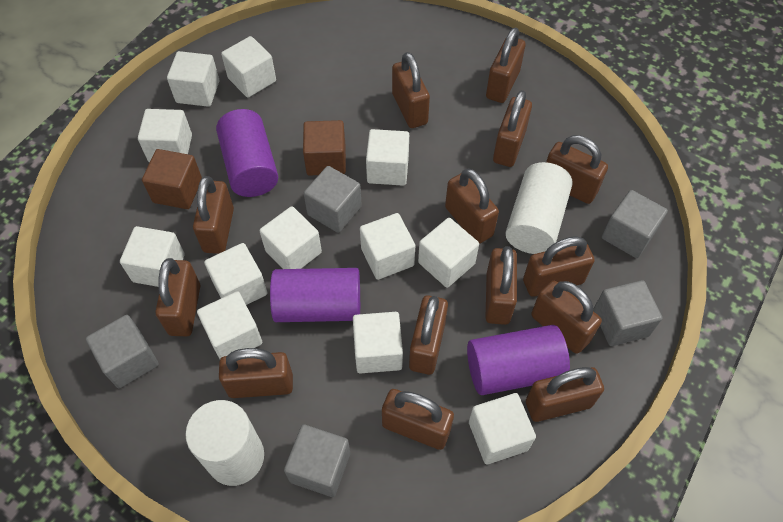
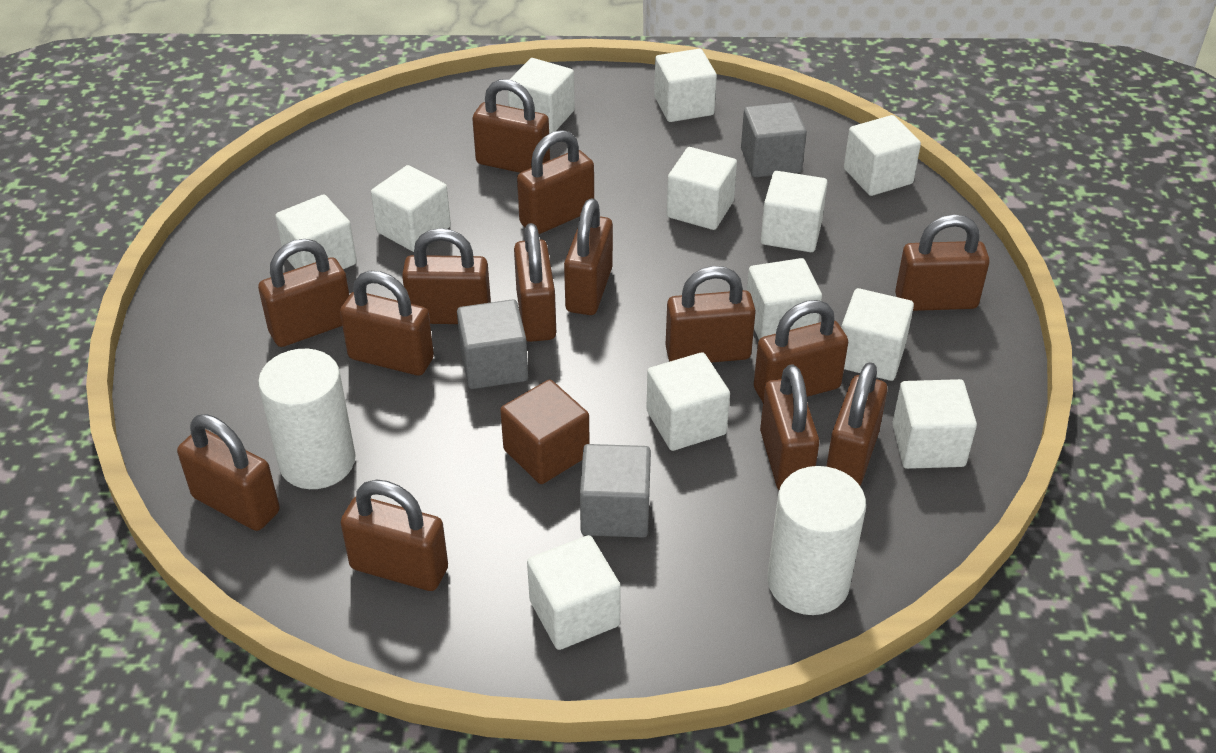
brown cube: [142,149,202,209] [303,120,346,176] = 2 -> [500,379,590,484] = 1
grey cube: [86,315,159,388] [284,424,350,497] [304,166,362,233] [593,280,662,346] [602,190,668,258] = 5 -> [457,299,528,389] [580,444,651,538] [741,102,807,177] = 3
purple cylinder: [216,109,278,197] [270,268,360,322] [467,325,570,395] = 3 -> none = 0

